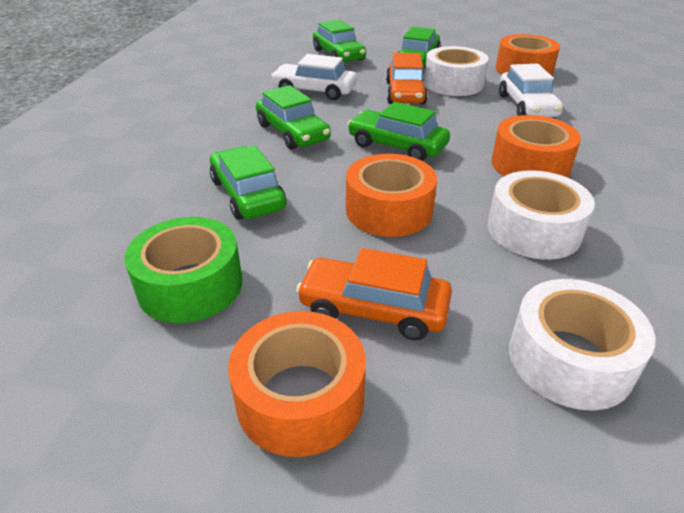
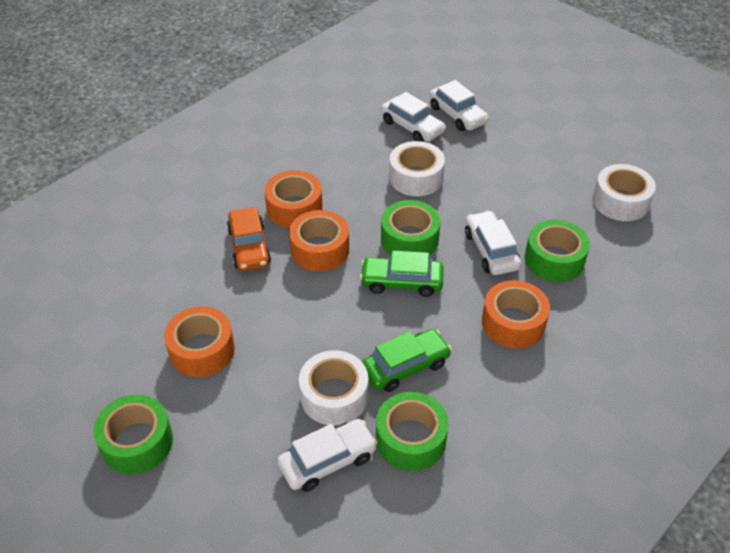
green car: [210,146,286,220] [256,85,331,150] [313,19,366,62] [348,102,450,161] [398,27,441,69] = 5 -> [360,251,444,297] [362,329,452,392] = 2
green tape: [125,217,242,323] = 1 -> [94,395,173,474] [376,392,449,471] [381,200,441,256] [525,220,590,282] = 4
orange car: [296,248,452,341] [386,53,428,105] = 2 -> [227,207,271,271] = 1
white car: [271,54,357,100] [499,64,563,118] = 2 -> [277,419,378,492] [381,92,446,142] [429,80,489,131] [465,210,521,275] = 4

